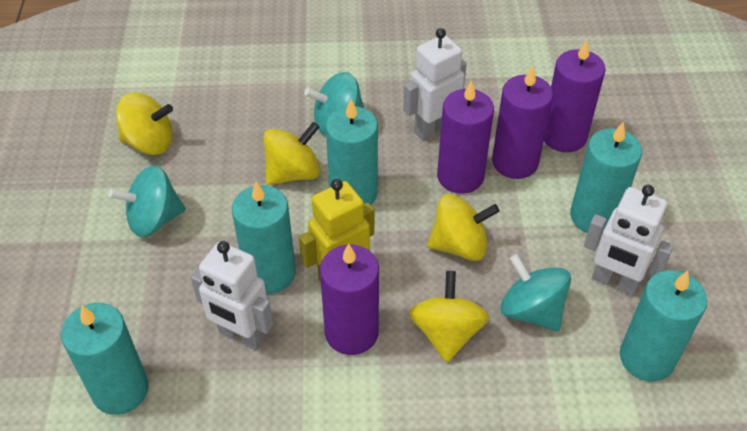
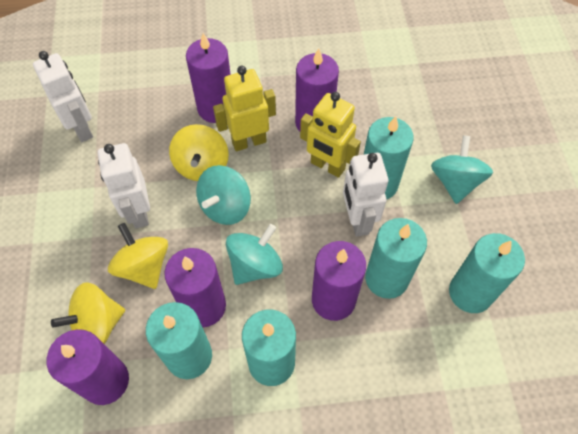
purple candle: [320,244,379,355] [437,80,494,194] [492,66,553,179] [544,40,606,152] = 4 -> [47,329,129,405] [164,248,226,327] [186,33,231,123] [295,48,339,132] [312,241,366,321] = 5
yellow robot: [299,179,374,282] = 1 -> [213,66,276,151] [300,92,361,178] = 2
yellow spinning top: [116,92,173,155] [263,122,321,185] [409,271,489,363] [427,194,500,261] = 4 -> [51,282,125,344] [108,223,168,289] [169,124,229,181] = 3

